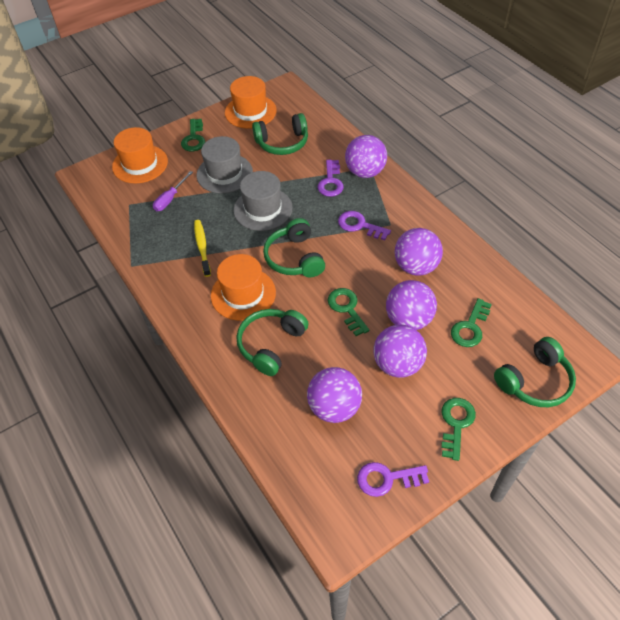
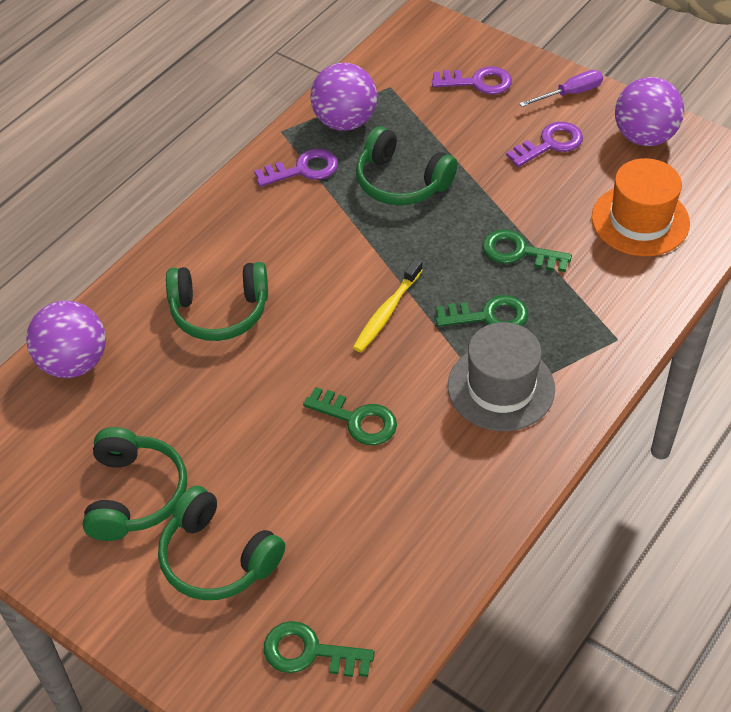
grey hat: [197,136,253,194] [234,171,293,231] = 2 -> [448,322,555,431] = 1
orange hat: [112,127,168,183] [211,254,276,321] [225,76,277,128] = 3 -> [592,158,690,256] = 1
purple ball: [307,367,362,423] [345,135,387,178] [374,325,427,378] [386,280,437,330] [395,228,443,276] = 5 -> [26,300,106,378] [310,63,377,131] [615,77,684,146] = 3

